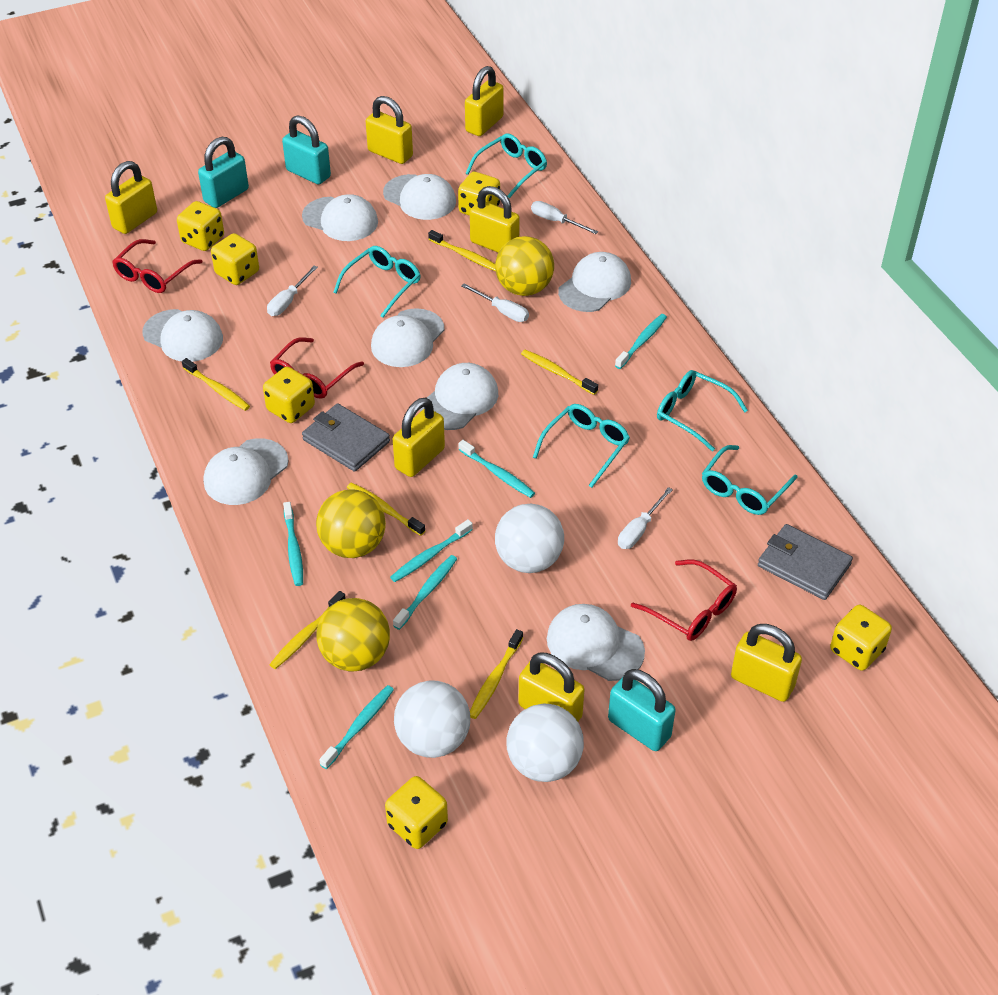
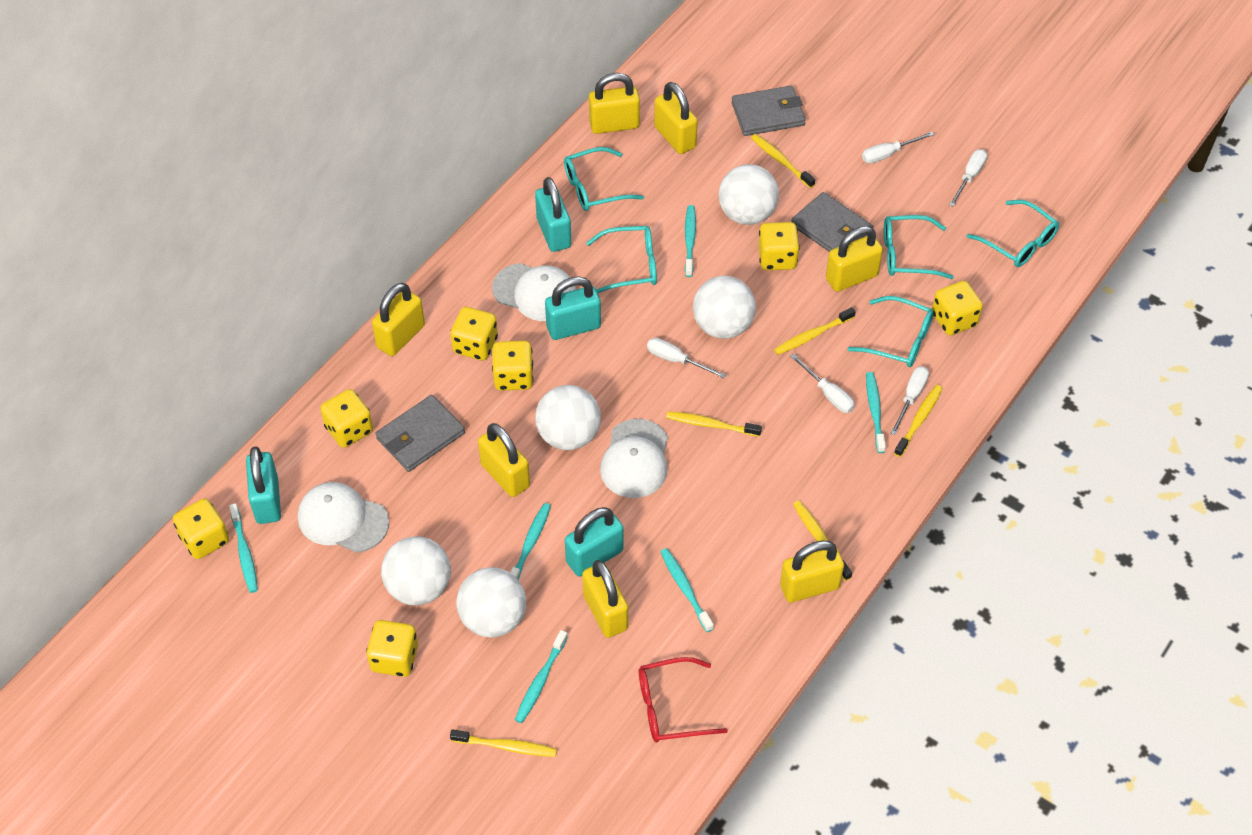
grey wallet: [302,403,390,472] [758,524,853,600] = 2 -> [375,395,465,472] [731,86,806,136] [791,192,874,252] = 3
red glasses: [112,239,202,293] [270,337,364,399] [631,560,737,641] = 3 -> [639,657,728,742] = 1
turquoise padlock: [198,137,249,208] [282,115,331,185] [608,669,675,751] = 3 -> [246,446,281,524] [535,177,571,252] [545,276,601,340] [565,507,624,577] = 4
white ball: [394,680,470,758] [495,504,564,573] [507,704,584,782] = 3 -> [381,536,451,606] [456,567,526,638] [535,385,601,450] [693,276,756,339] [719,164,779,225] = 5
white cap: [142,309,223,362] [204,438,288,505] [302,194,378,241] [371,308,445,367] [383,174,456,220] [420,363,498,430] [547,604,645,681] [558,252,631,312] = 8 -> [298,482,389,553] [492,263,576,321] [600,419,668,498] = 3
white screwdriver: [267,266,318,316] [462,284,529,322] [531,201,598,234] [618,487,673,549] = 4 -> [647,338,726,378] [790,354,855,413] [862,132,934,164] [890,366,929,435] [949,149,987,207] = 5
yellow ball: [316,489,386,558] [316,598,390,672] [495,236,554,296] = 3 -> none = 0
yellow dice: [177,201,224,251] [211,233,259,285] [263,367,315,423] [385,776,448,849] [458,172,500,216] [830,605,892,671] = 6 -> [173,499,229,559] [320,389,373,448] [366,620,418,677] [450,307,498,361] [492,341,534,391] [758,222,800,270] [932,281,983,335] = 7

